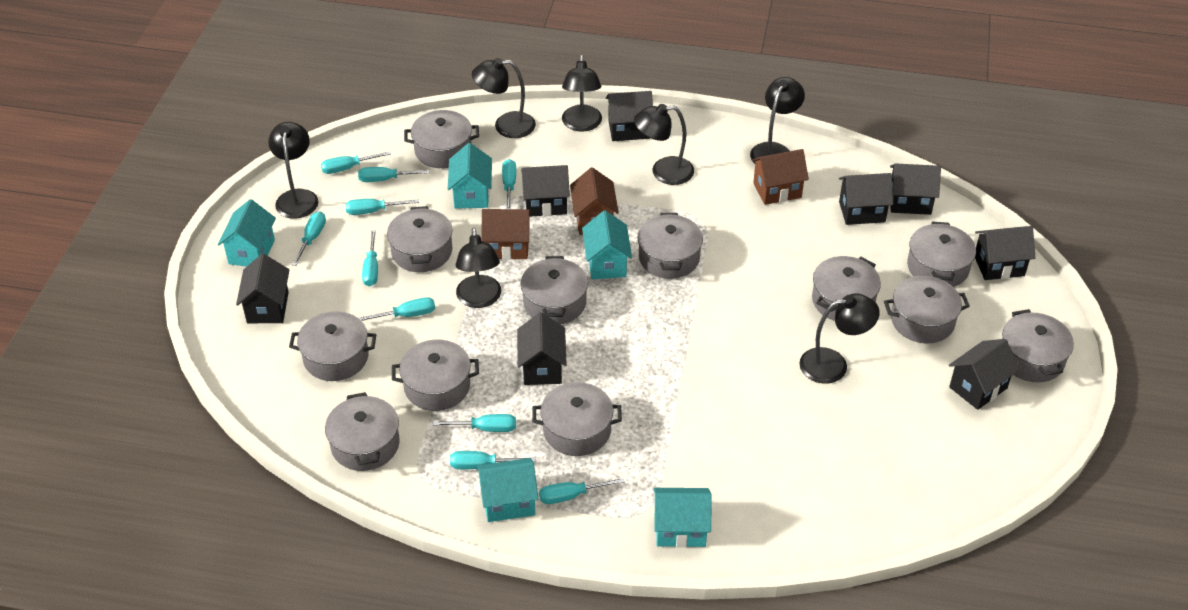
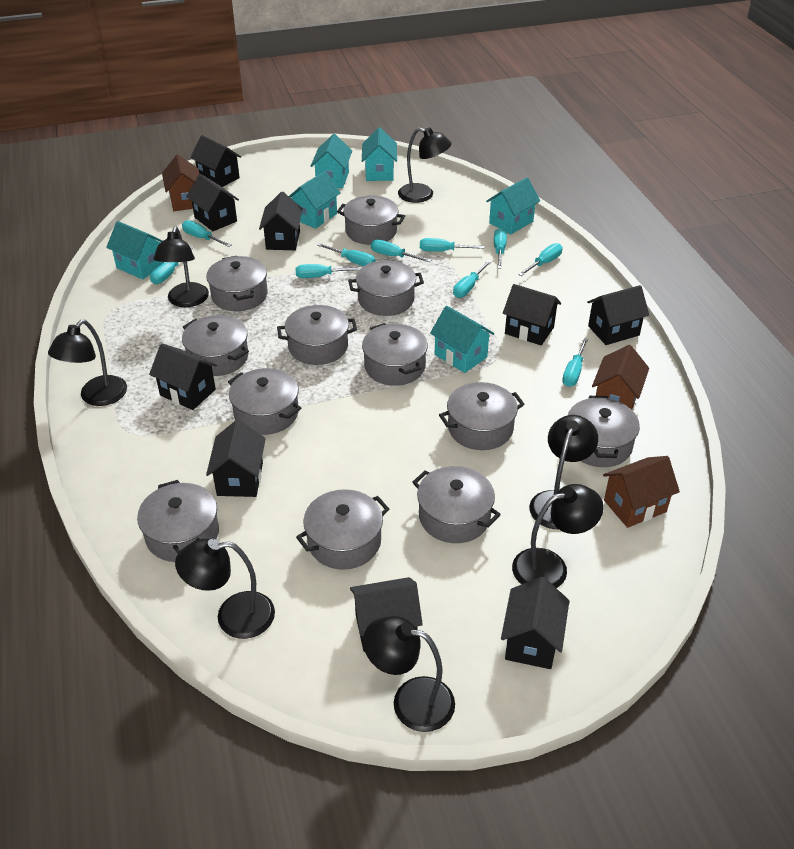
black house: [236,254,289,323] [517,312,567,385] [521,165,570,217] [606,91,653,141] [839,173,893,225] [890,163,941,215] [949,339,1020,410] [975,226,1035,280] = 8 -> [149,343,217,410] [186,174,239,231] [190,135,241,187] [206,420,266,497] [259,191,303,250] [350,577,423,652] [501,577,569,669] [503,284,561,346] [587,285,649,345] = 9
turquoise house: [218,199,276,267] [448,143,492,208] [477,458,538,522] [582,210,632,280] [654,488,712,548] = 5 -> [106,221,164,280] [289,171,341,229] [311,134,352,188] [362,128,397,181] [430,306,494,373] [486,177,540,234] = 6

